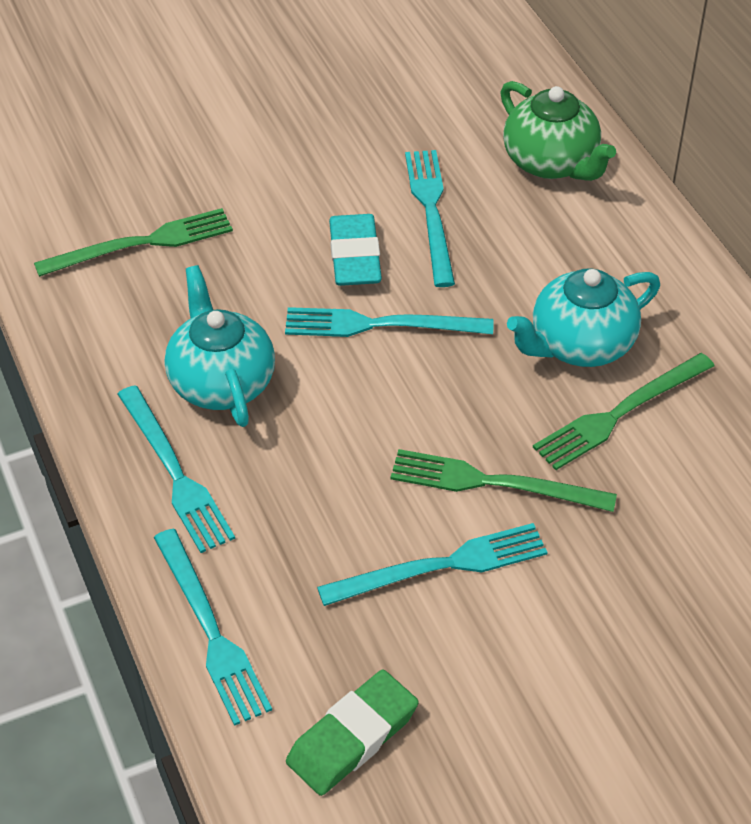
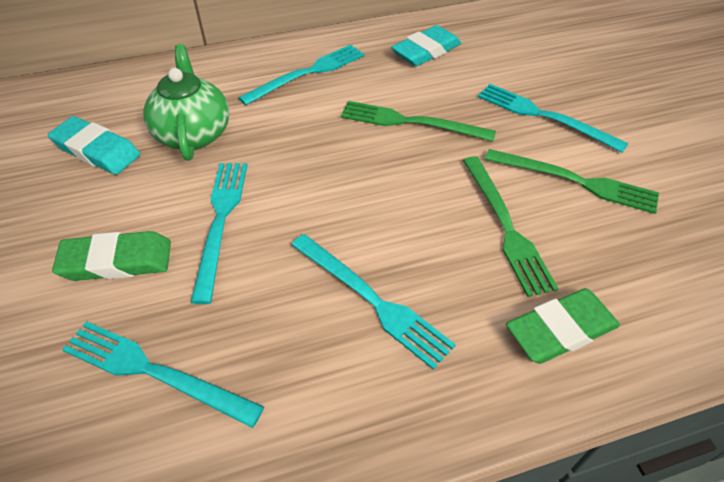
green eraser: [286,669,419,796] = 1 -> [52,231,171,281] [506,288,620,364] = 2
turquoise eraser: [329,214,382,286] = 1 -> [48,116,140,175] [391,25,461,66] = 2
turquoise teapot: [165,265,275,427] [507,268,660,367] = 2 -> none = 0

